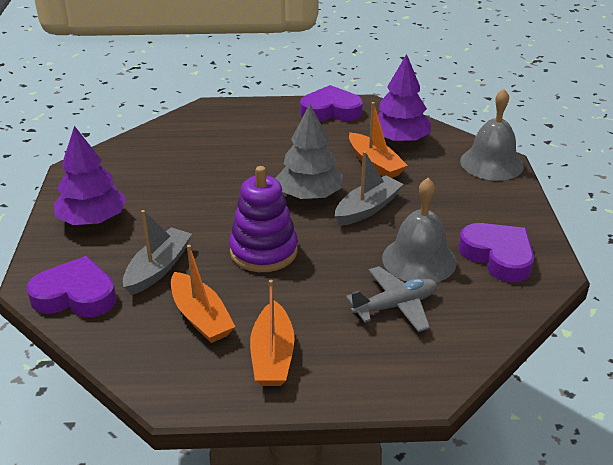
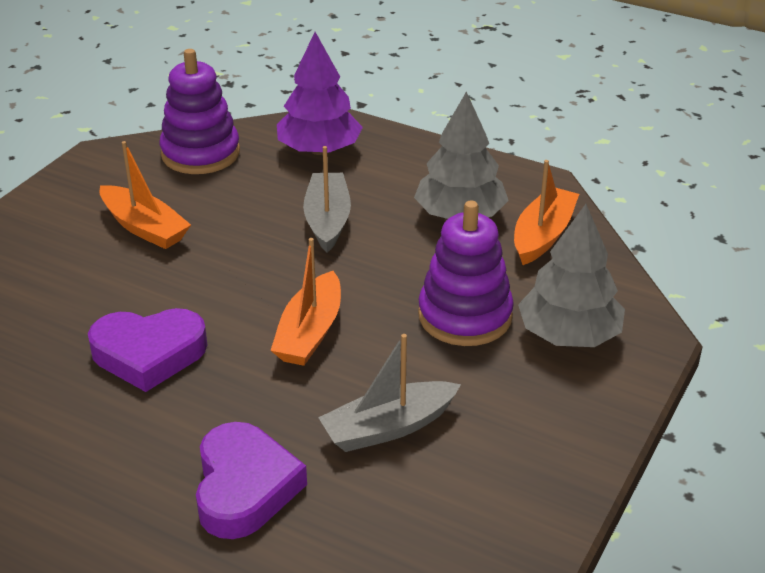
grey bell: [382,178,457,282] [460,89,524,181] = 2 -> none = 0
grey plane: [346,266,437,332] = 1 -> none = 0
grey tree: [275,104,343,200] = 1 -> [414,92,509,219] [518,204,625,347] = 2
purple heart: [26,256,116,317] [300,85,363,121] [458,223,534,282] = 3 -> [88,308,207,392] [196,422,307,539] = 2
purple stacking toy: [229,166,298,272] = 1 -> [159,49,240,174] [418,201,514,346] = 2
purple tree: [54,126,127,225] [370,54,431,144] = 2 -> [277,32,363,155] = 1

